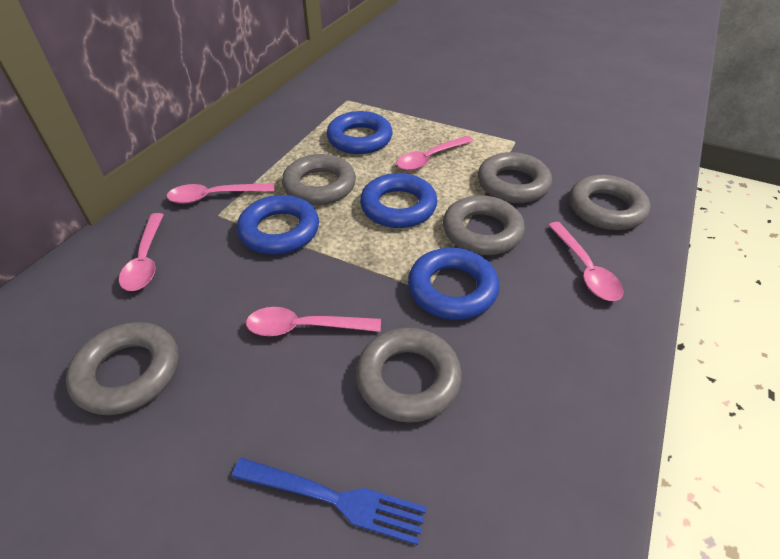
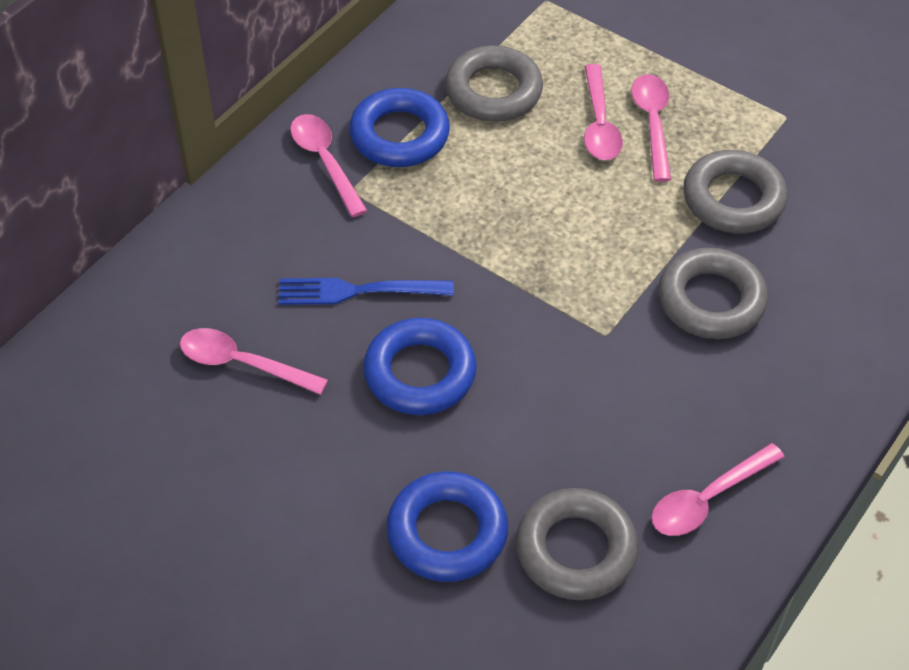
blue ring: [237,195,319,255] [326,111,392,154] [360,173,437,228] [408,248,500,320] = 4 -> [349,88,450,167] [363,318,477,415] [387,471,508,582] = 3
grey ring: [66,322,179,415] [282,154,356,205] [356,328,462,423] [443,195,525,255] [478,152,552,203] [569,175,650,230] = 6 -> [445,45,543,122] [516,488,638,600] [659,247,768,339] [683,150,788,234] = 4

